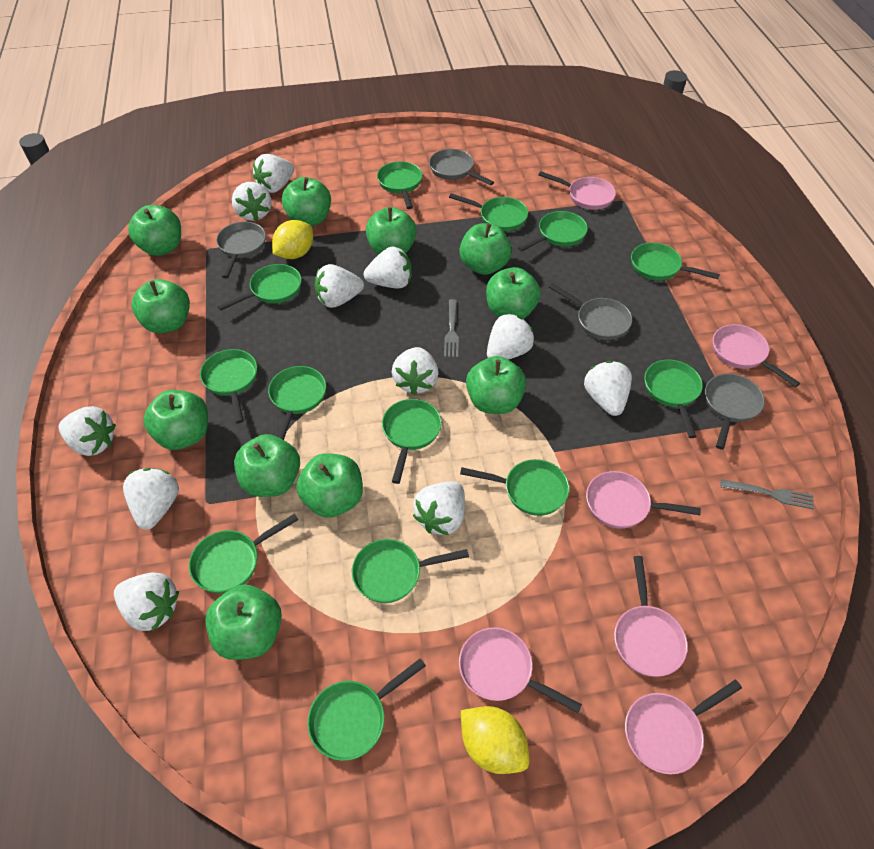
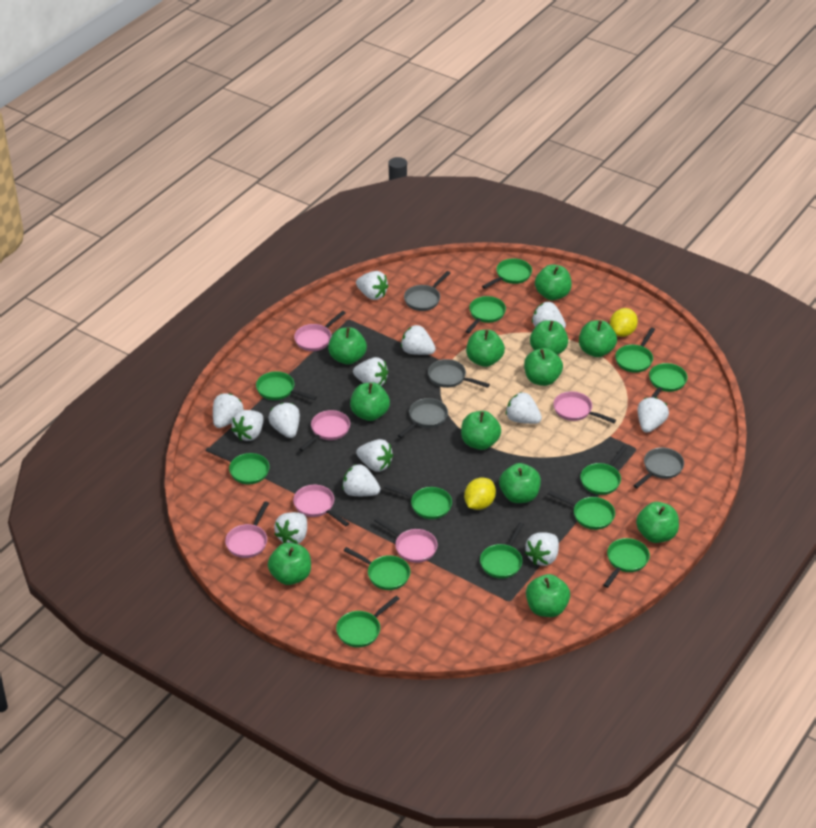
green apple: [128,205,181,256] [132,279,190,333] [143,390,208,450] [205,585,282,660] [234,434,300,497] [282,177,331,226] [296,453,363,518] [366,207,417,255] [459,223,512,275] [466,356,526,414] [486,267,541,319] = 11 -> [268,543,311,585] [328,327,367,365] [350,383,390,421] [461,411,501,450] [466,330,505,367] [499,463,541,503] [524,348,563,386] [526,574,570,617] [530,320,568,355] [535,264,572,300] [579,320,617,357] [636,502,679,543] = 12
grey fork: [444,299,459,358] [721,479,814,510] = 2 -> none = 0
white strawberry: [59,406,116,456] [114,573,179,631] [123,468,179,530] [232,182,271,221] [253,154,294,193] [315,264,364,308] [364,247,412,288] [392,347,439,395] [413,481,465,535] [487,313,534,359] [584,361,632,416] = 11 -> [213,393,244,428] [231,410,263,441] [268,403,300,438] [274,512,307,544] [342,464,380,496] [353,357,388,386] [356,271,389,300] [356,439,393,472] [401,325,436,355] [506,392,542,424] [525,533,559,566] [532,301,566,329] [638,397,669,433] = 13

